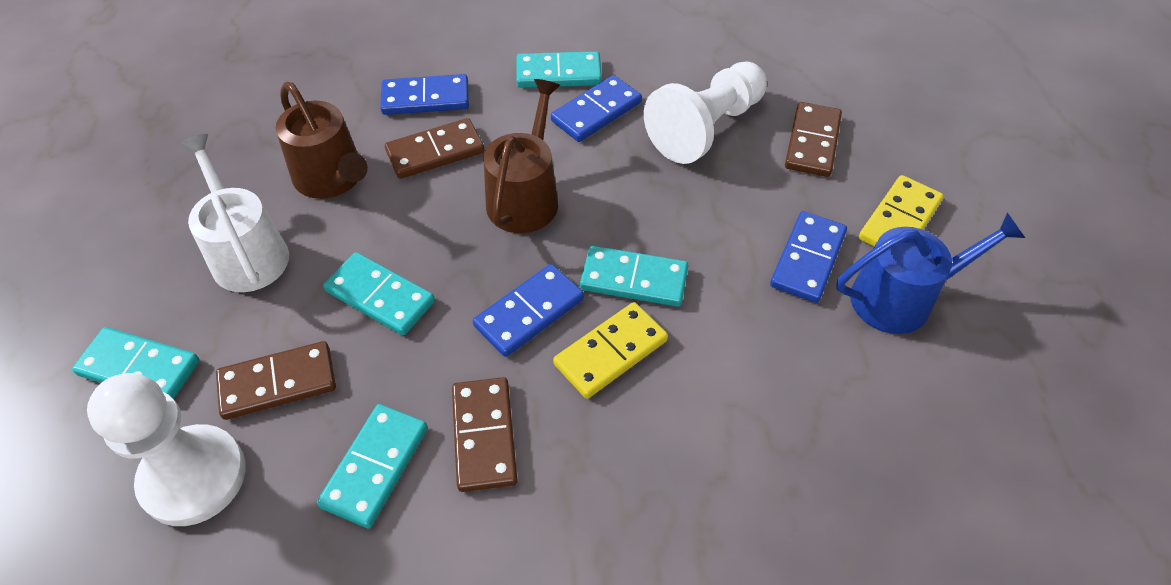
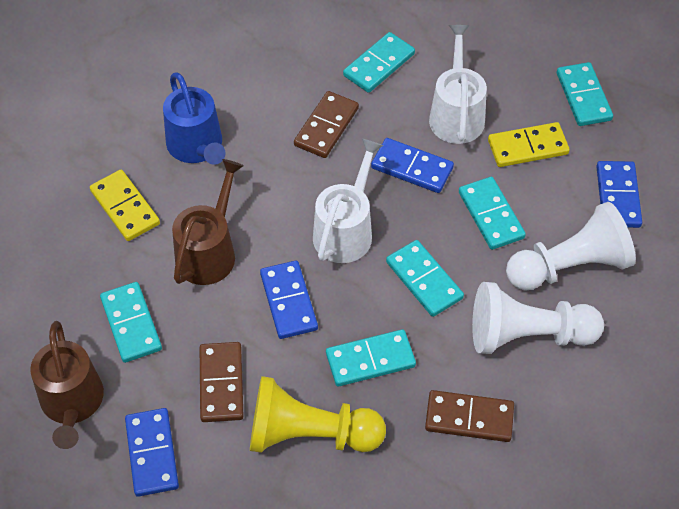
brown domino: [216,341,336,420] [385,118,485,179] [452,377,518,492] [785,102,842,177] = 4 -> [200,342,244,422] [294,91,359,158] [425,390,514,442] = 3
turquoise domino: [72,327,199,399] [317,404,428,528] [323,252,435,335] [516,51,602,88] [580,246,688,307] = 5 -> [100,282,162,363] [326,329,416,387] [343,32,415,93] [386,240,464,317] [459,177,526,250] [557,62,613,126] = 6
white watering can: [179,134,289,292] = 1 -> [313,139,383,263] [429,25,487,144] = 2
yellow pawn: none = 0 -> [250,376,386,453] = 1

